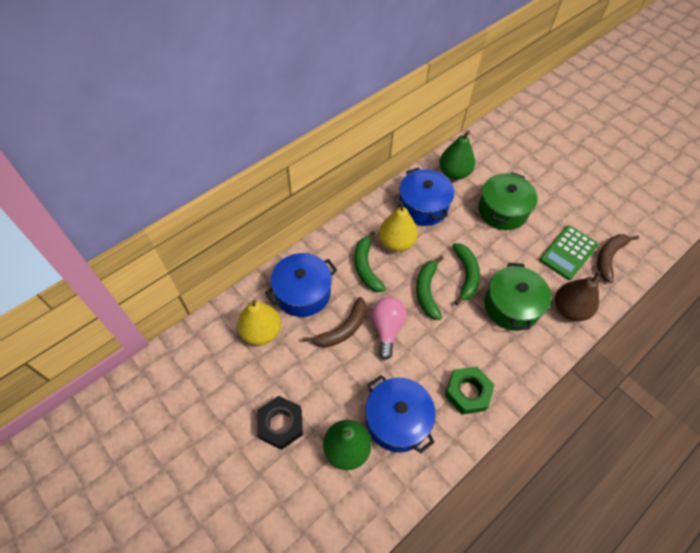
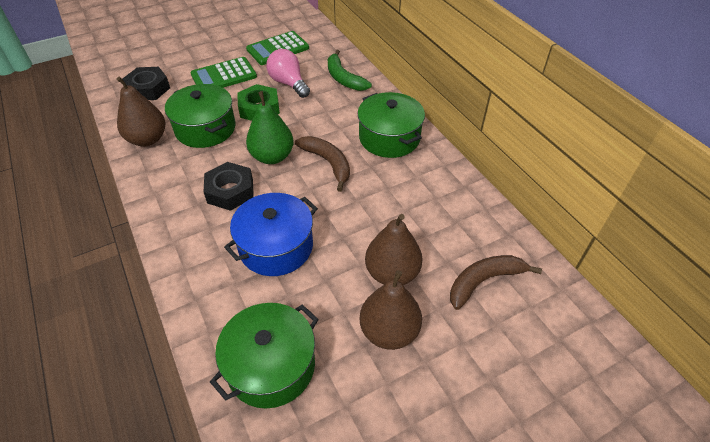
black nut: [257,396,303,450] = 1 -> [122,67,170,100] [204,162,254,211] = 2
blue pot: [265,253,337,317] [365,375,436,454] [399,167,454,226] = 3 -> [224,193,318,276] = 1
brown pear: [555,271,601,321] = 1 -> [116,77,166,146] [360,270,422,350] [365,214,423,285] = 3
green banana: [355,231,386,292] [416,256,444,320] [452,243,480,305] = 3 -> [328,50,372,91] = 1
green calculator: [540,225,598,280] = 1 -> [190,57,257,88] [246,31,309,65] = 2
green pear: [323,420,371,470] [439,131,475,180] = 2 -> [246,91,294,164] = 1
green pot: [478,172,538,230] [484,263,551,331] = 2 -> [165,84,236,148] [210,303,319,408] [358,92,425,158] = 3
yellow pear: [237,300,281,345] [379,201,418,252] = 2 -> none = 0

